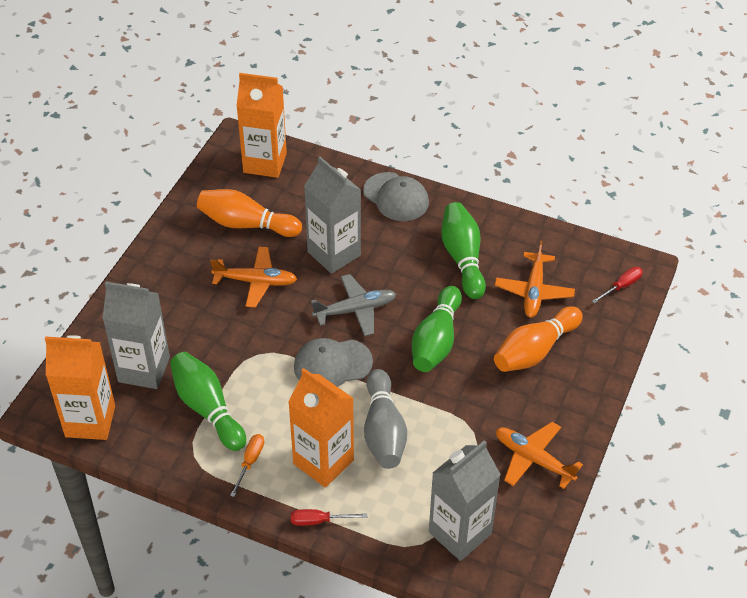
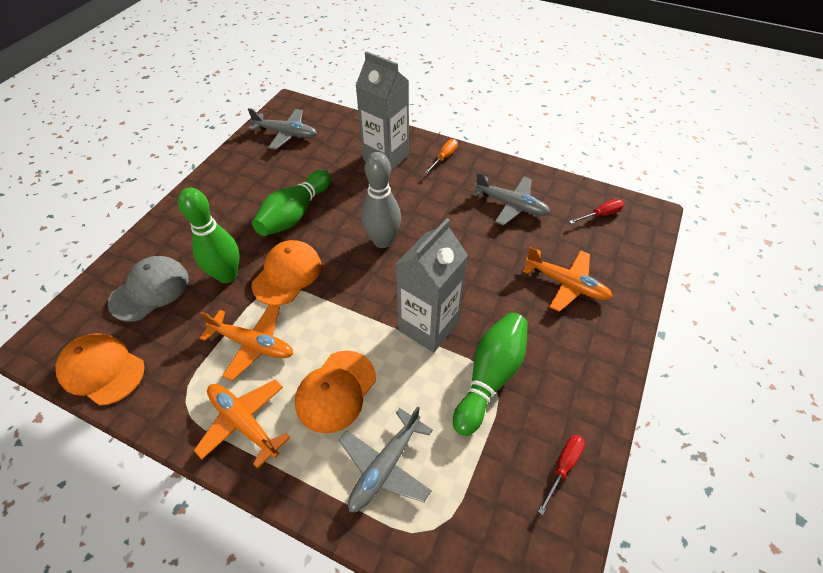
grey cap: [294,338,373,387] [363,172,429,221] = 2 -> [108,256,189,322] = 1
grey carton: [102,282,170,389] [304,156,361,274] [429,440,501,561] = 3 -> [356,51,409,171] [396,218,468,353] = 2
grey plane: [311,274,396,336] = 1 -> [248,108,317,150] [339,406,433,512] [472,172,550,226] = 3
orange bowling pin: [197,189,302,237] [494,306,583,372] = 2 -> none = 0
orange cap: none = 0 -> [56,333,145,406] [252,240,322,306] [295,351,376,433] = 3
orange carton: [45,335,115,440] [236,73,287,178] [288,368,354,487] = 3 -> none = 0

